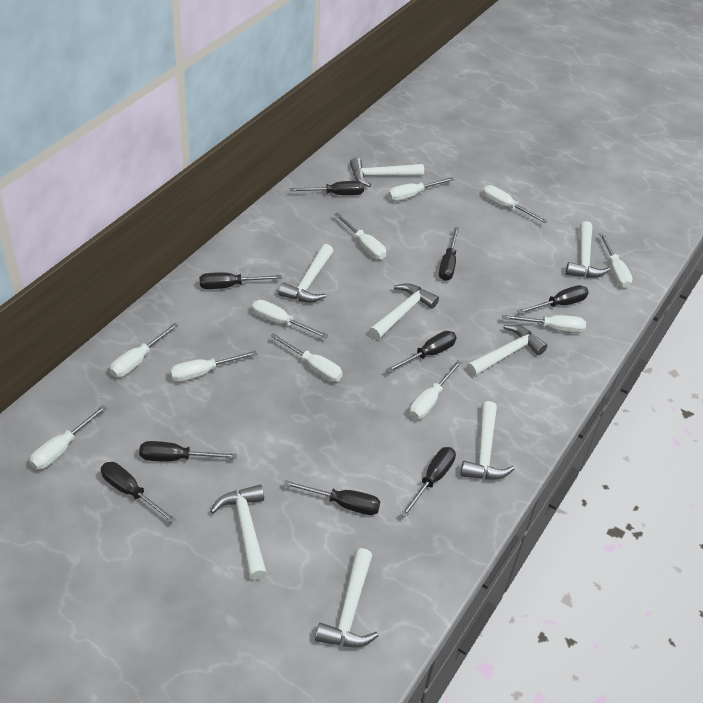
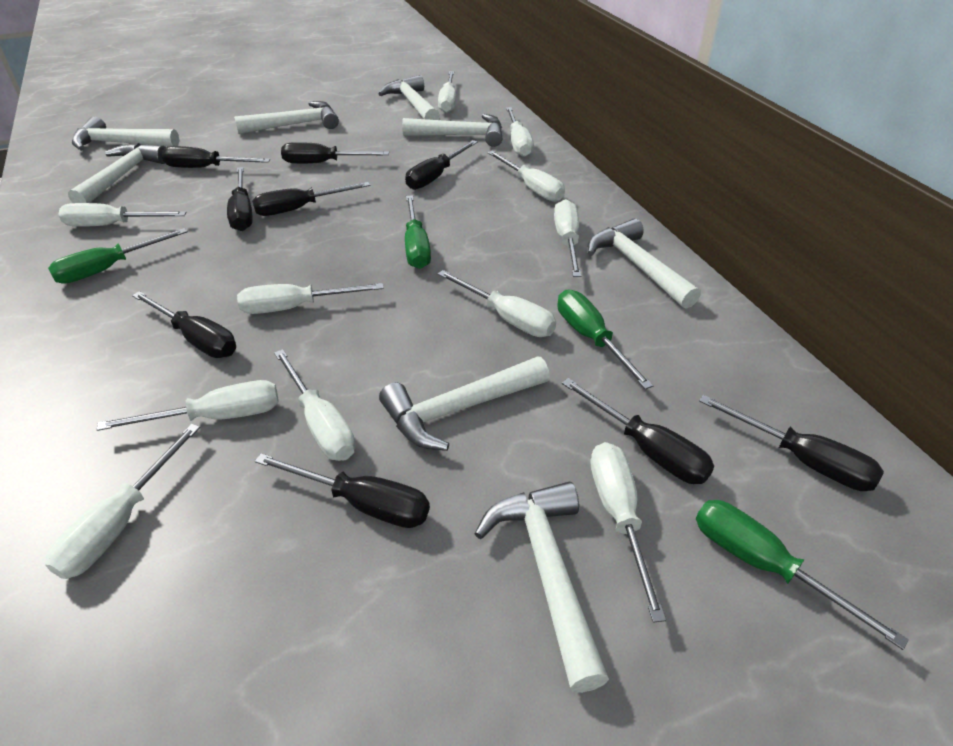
green screwdriver: none = 0 -> [48,228,188,284] [405,195,431,269] [557,289,654,389] [696,500,909,650] = 4

